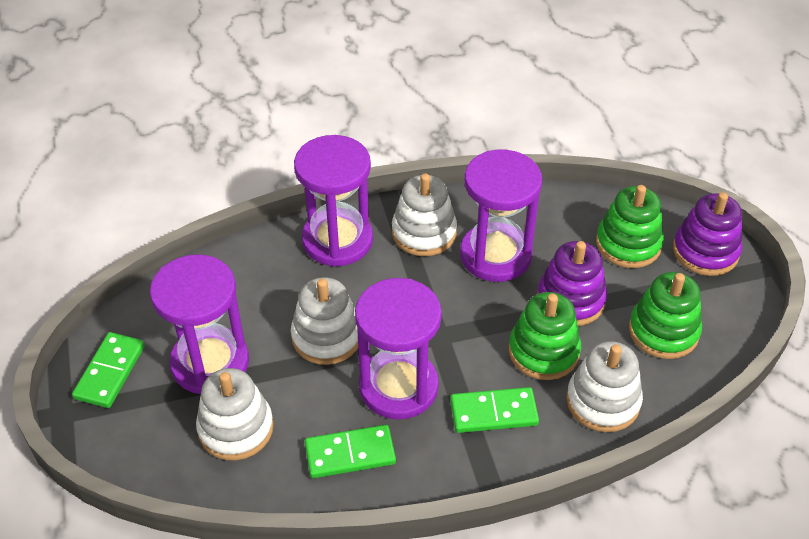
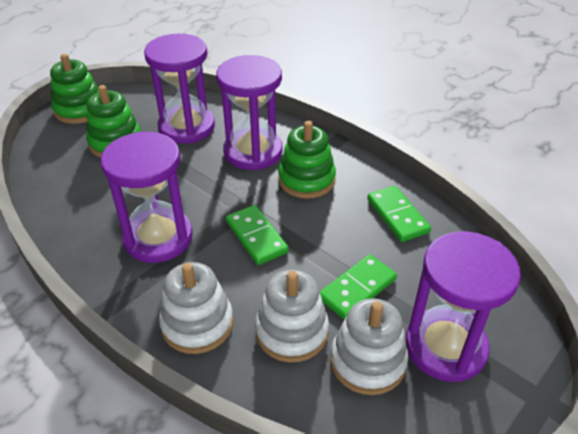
purple stacking toy: [537,241,607,326] [673,192,742,276] = 2 -> none = 0
white stacking toy: [196,368,274,460] [291,277,358,365] [392,173,457,256] [566,341,643,432] = 4 -> [159,262,233,354] [255,270,329,363] [330,298,408,395] = 3

